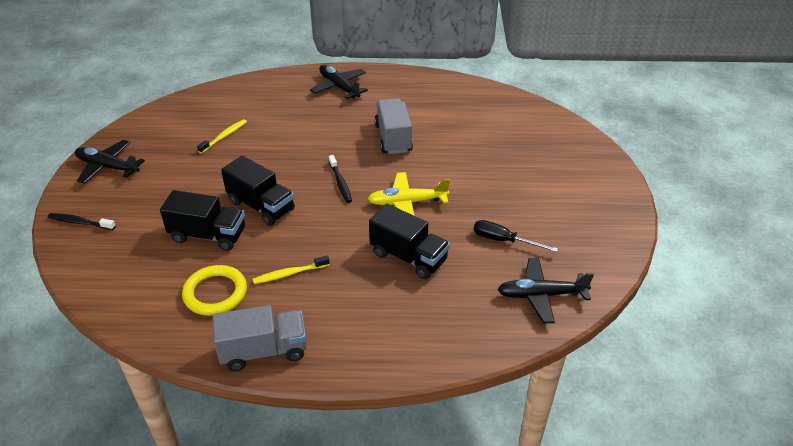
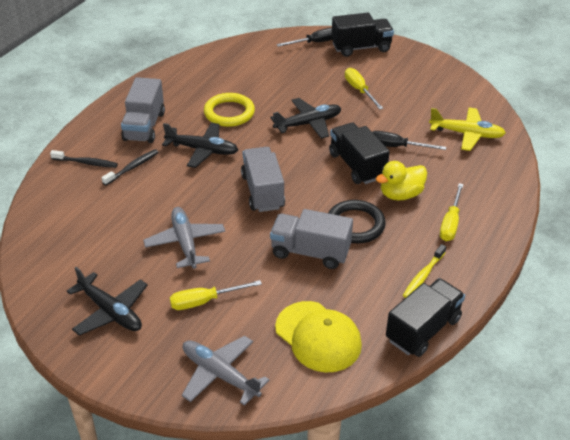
black ring: none = 0 -> [328,200,386,243] = 1
black screwdriver: [474,220,558,252] = 1 -> [277,28,332,47] [373,131,446,150] = 2
grey plane: none = 0 -> [143,207,225,269] [182,336,269,406] = 2
grey truck: [212,305,306,371] [374,98,413,154] = 2 -> [121,77,165,143] [241,147,285,212] [270,209,353,269] = 3
yellow cap: none = 0 -> [275,301,362,373] = 1
yellow duck: none = 0 -> [376,161,427,200] = 1
yellow screwdriver: none = 0 -> [170,280,262,310] [345,68,383,109] [440,183,464,241] = 3
yellow toothbrush: [197,119,247,154] [253,255,330,284] = 2 -> [403,244,446,298] = 1

